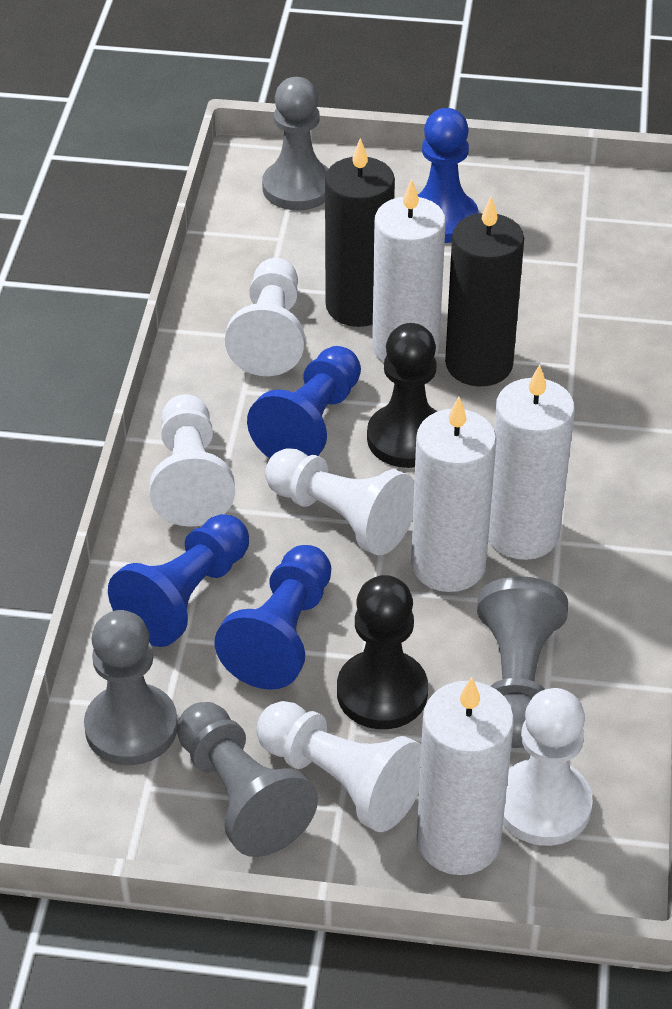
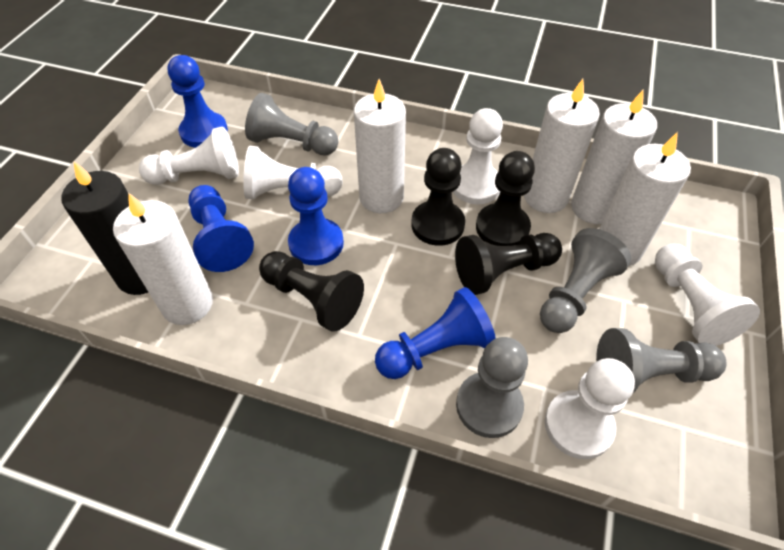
black candle: [325,138,395,327] [445,196,524,387] = 2 -> [62,162,148,295] = 1
black pawn: [337,575,428,729] [367,323,438,468] = 2 -> [259,251,364,331] [411,148,465,246] [455,233,562,295] [476,151,535,246] = 4
white candle: [372,179,446,362] [411,397,497,592] [417,677,514,875] [488,364,575,560] = 4 -> [113,193,213,325] [354,79,406,213] [524,79,600,213] [571,90,657,224] [600,132,691,266] = 5

